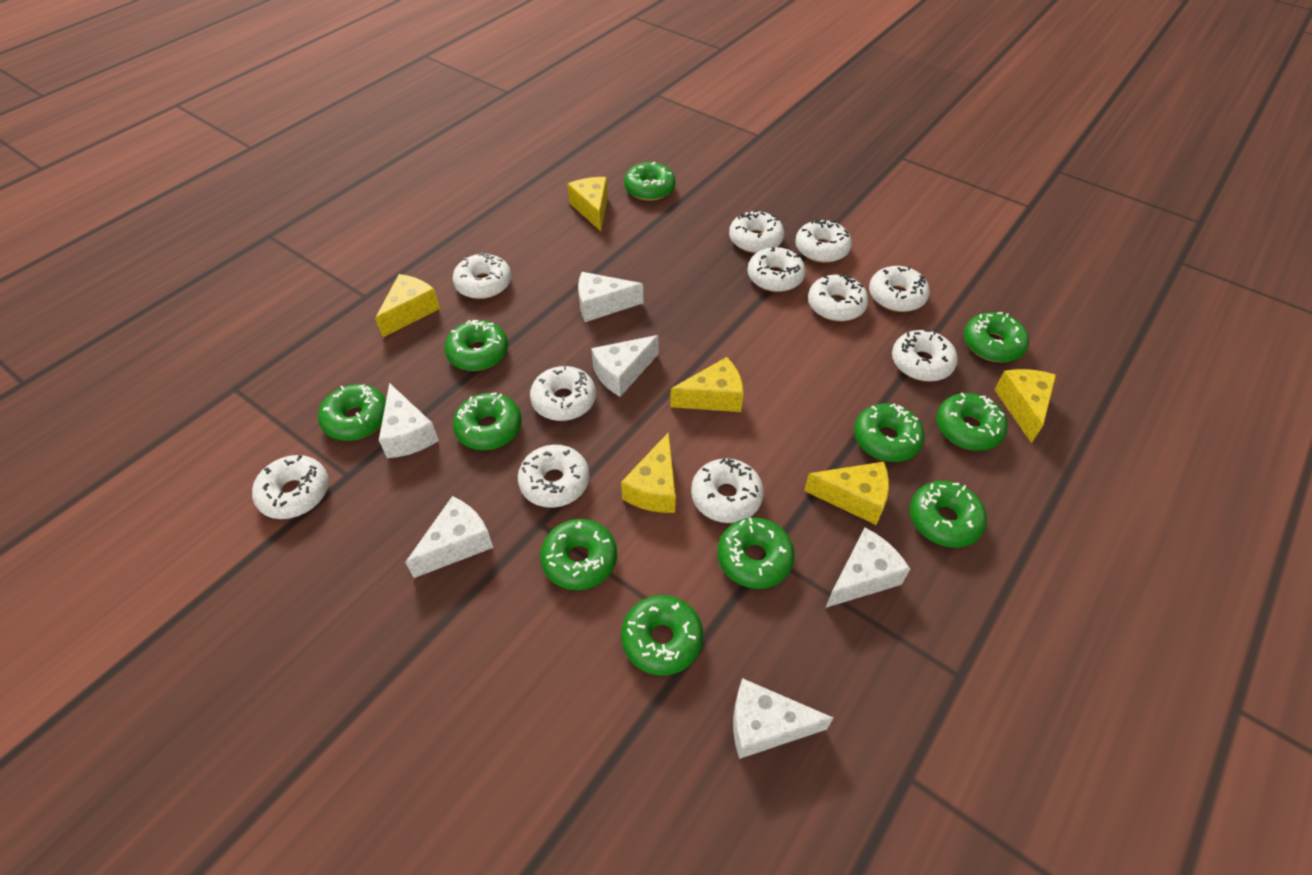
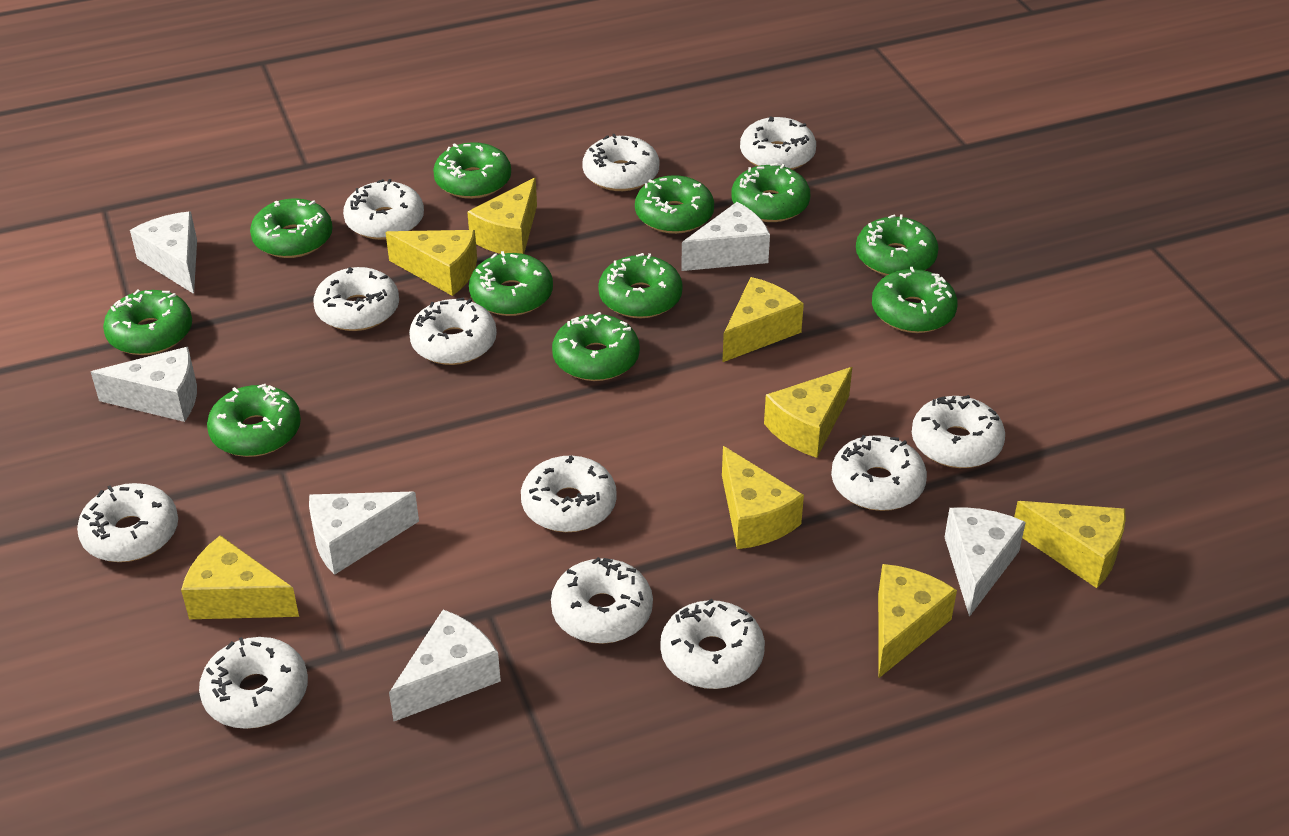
white donut: [252,455,329,519] [452,252,512,299] [518,445,590,508] [530,365,596,421] [691,458,764,523] [729,210,784,253] [748,247,806,292] [795,220,852,263] [808,274,869,321] [869,266,930,312] [892,329,958,382] = 11 -> [77,483,178,562] [199,637,308,729] [313,267,399,331] [343,179,424,240] [409,298,497,365] [521,456,617,532] [551,557,653,644] [582,134,659,191] [660,599,765,689] [740,116,816,170] [831,435,927,511] [912,395,1005,468] = 12
yellow cheese: [375,274,440,337] [567,177,608,231] [621,432,676,513] [670,357,744,412] [804,462,889,525] [994,369,1056,443] = 6 -> [181,535,299,619] [386,230,477,296] [467,177,537,254] [722,277,804,362] [722,446,804,549] [764,367,852,458] [878,564,957,678] [1014,501,1126,588] = 8

